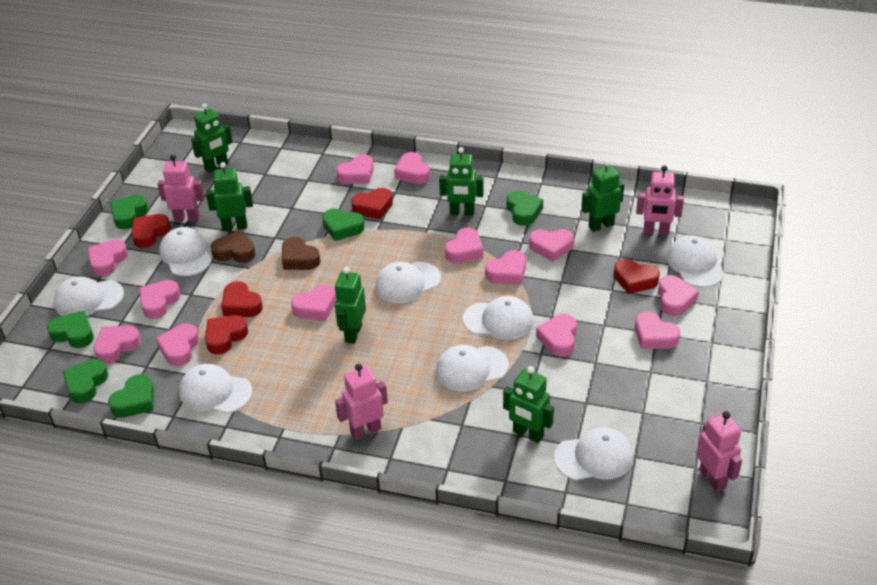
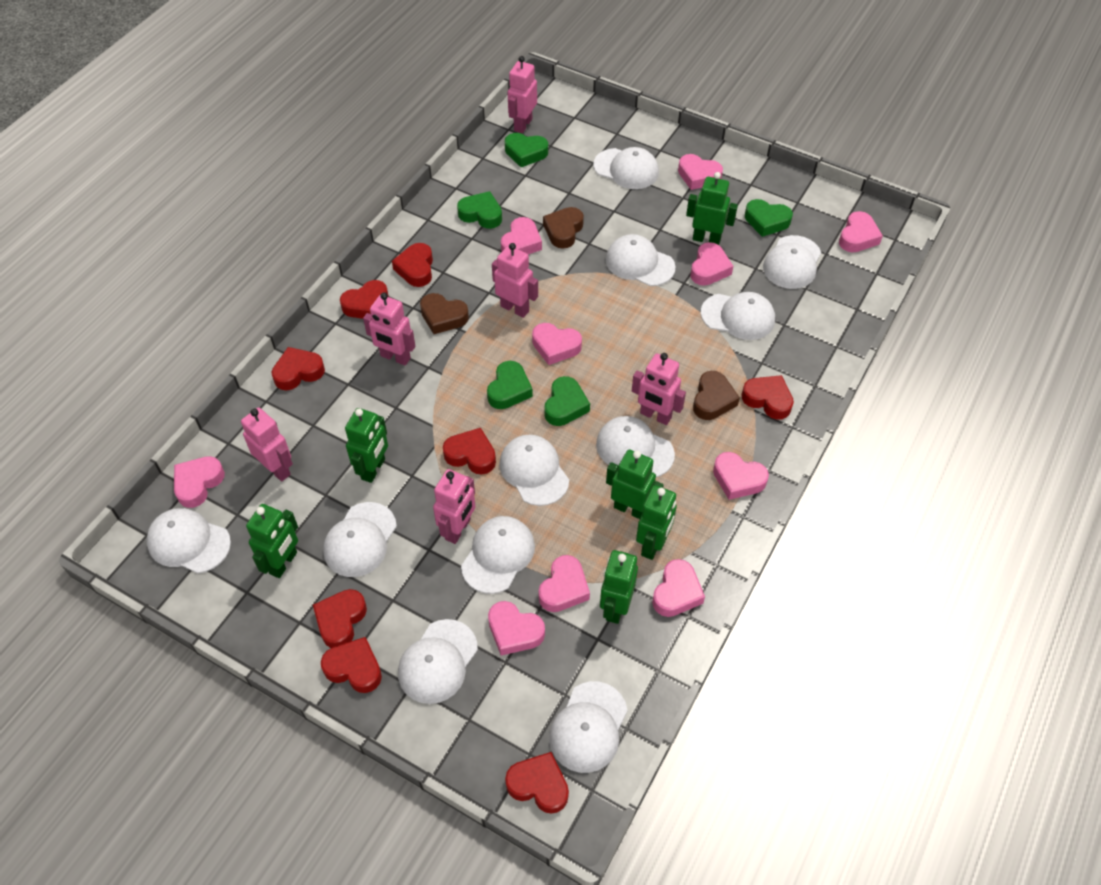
brown heart: [211,230,255,263] [282,237,320,270] = 2 -> [420,293,469,334] [543,207,584,249] [693,371,740,420] = 3
green heart: [47,311,94,348] [63,359,108,403] [108,374,154,418] [110,195,149,229] [322,209,365,241] [507,191,543,226] = 6 -> [457,191,502,229] [487,361,533,409] [505,133,548,167] [544,376,590,426] [745,199,793,237] = 5
pink heart: [88,240,128,276] [94,325,141,364] [139,280,180,319] [156,324,199,366] [291,285,336,321] [336,155,374,184] [394,152,430,184] [445,228,483,263] [485,250,526,285] [529,229,574,262] [536,314,577,357] [635,311,680,349] [658,275,699,316] = 13 -> [174,456,225,508] [488,601,545,655] [501,217,542,254] [532,323,582,365] [539,555,590,612] [652,559,705,617] [678,154,723,190] [690,242,733,286] [713,452,769,500] [839,211,883,253] = 10
pink robot: [157,154,205,222] [335,364,388,440] [636,165,684,235] [697,411,742,492] = 4 -> [241,408,293,482] [363,292,415,366] [433,469,476,544] [492,243,538,318] [507,56,537,133] [632,353,686,425] = 6
red heart: [131,214,171,248] [205,315,248,354] [221,281,263,317] [351,188,393,219] [614,259,660,294] = 5 -> [272,347,325,390] [313,589,367,648] [321,637,382,693] [340,280,389,319] [392,243,433,287] [443,428,496,474] [505,752,569,814] [741,375,794,420] = 8
white cap: [54,276,124,316] [159,227,212,276] [179,364,252,413] [375,262,441,304] [436,345,509,392] [463,296,534,340] [554,427,634,480] [667,235,724,287] = 8 -> [147,508,231,573] [323,502,397,577] [398,619,478,704] [461,516,535,594] [499,435,569,506] [549,681,628,773] [593,147,659,189] [596,416,675,477] [606,234,676,286] [701,292,775,340] [763,235,821,289] = 11

